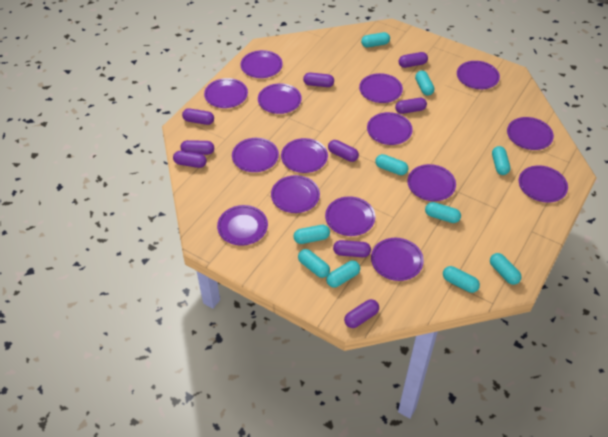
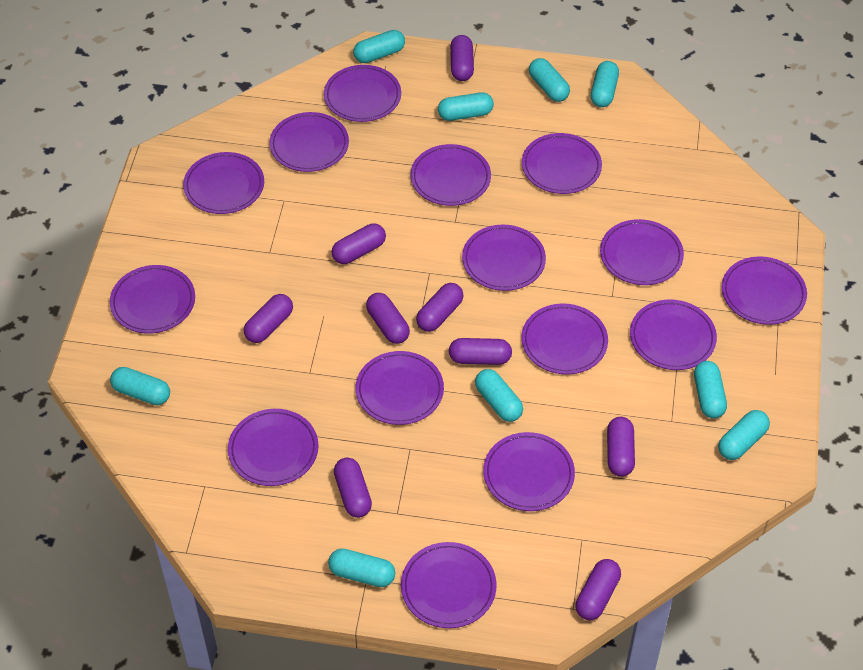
turquoise capsule: [294,225,330,244] [298,249,330,278] [326,261,360,288] [361,32,390,47] [375,154,408,175] [415,71,434,96] [425,202,461,223] [443,266,480,293] [490,253,522,285] [492,146,510,175] = 10 -> [110,367,170,405] [328,548,395,587] [353,30,405,63] [438,92,494,121] [475,369,523,422] [529,58,570,102] [591,61,619,107] [694,361,727,419] [718,410,770,460] = 9

